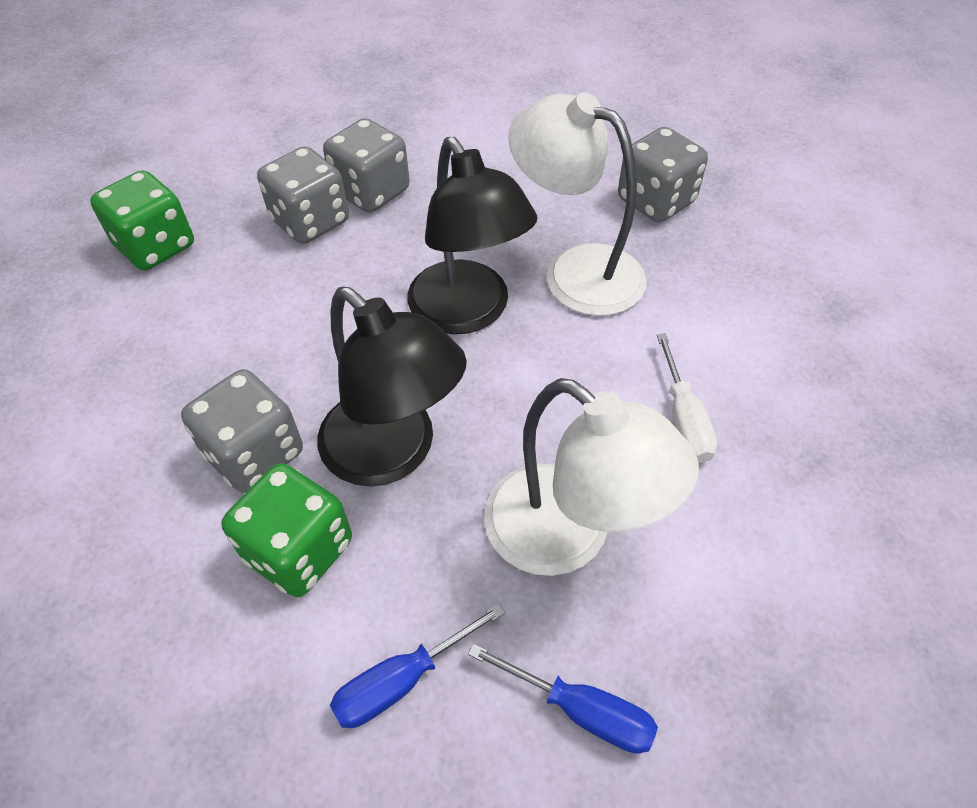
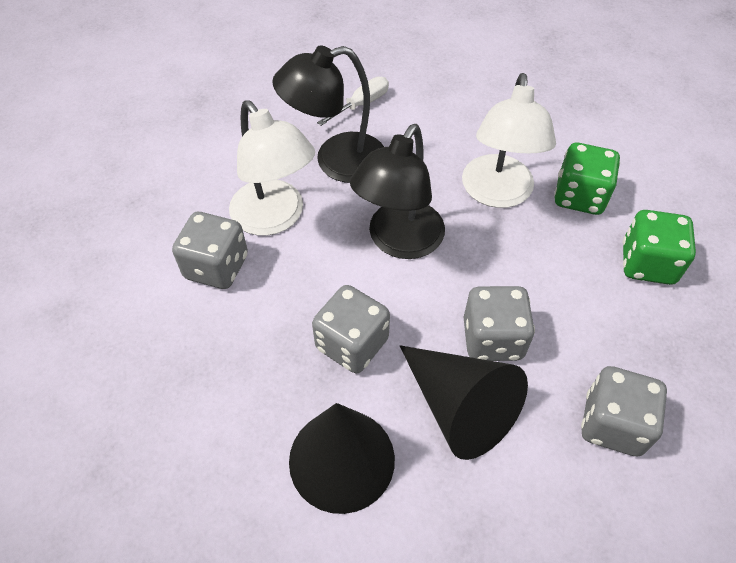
black cone: none = 0 -> [289,403,395,514] [400,345,528,460] = 2
blue screwdriver: [330,603,505,728] [468,643,658,754] = 2 -> none = 0

